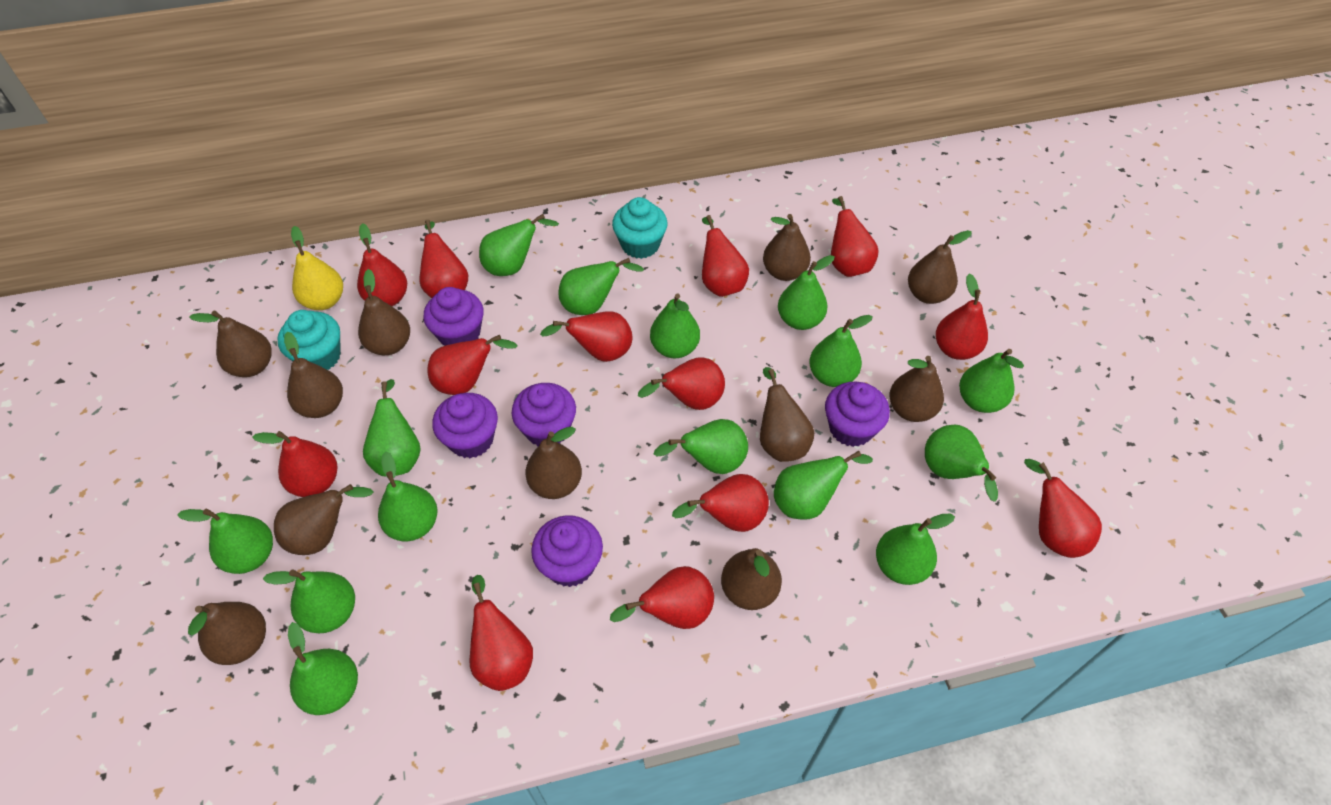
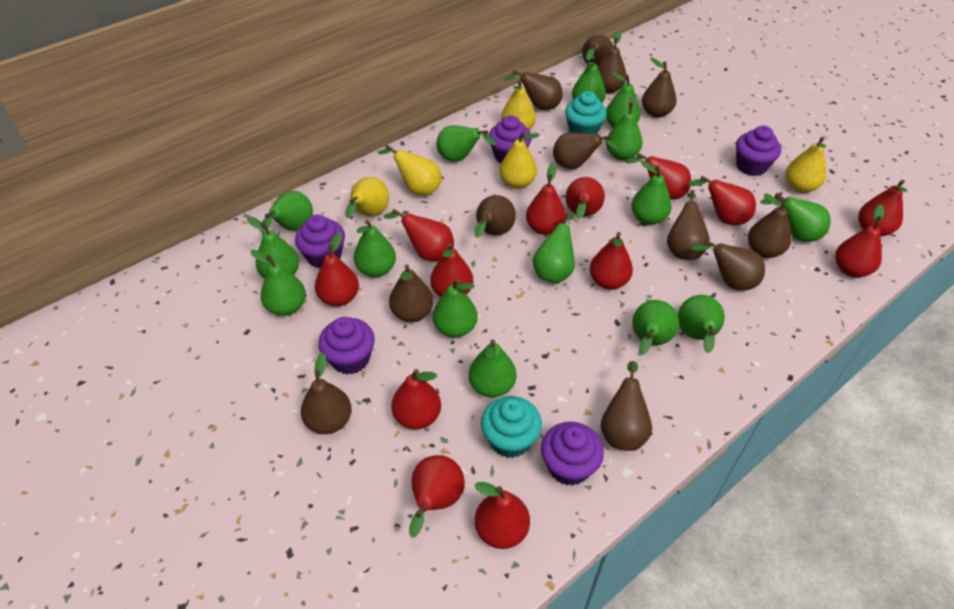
brown pear: [188,602,266,665] [189,311,272,377] [274,484,374,555] [284,332,343,418] [358,269,410,355] [526,427,582,499] [721,548,782,610] [760,367,814,462] [763,214,811,281] [889,356,944,422] [908,230,972,304] = 11 -> [301,353,352,434] [389,265,433,322] [475,195,516,238] [503,70,563,110] [553,133,620,169] [582,35,614,66] [598,30,627,93] [600,361,652,451] [642,58,677,118] [667,190,710,260] [691,240,765,290] [748,193,791,258] = 12
yellow pear: [291,226,343,310] = 1 -> [345,177,389,218] [378,145,441,196] [499,131,540,189] [501,80,536,130] [785,137,826,193] = 5

